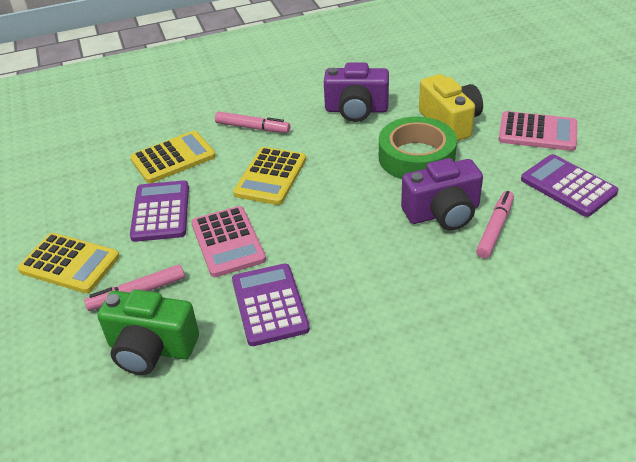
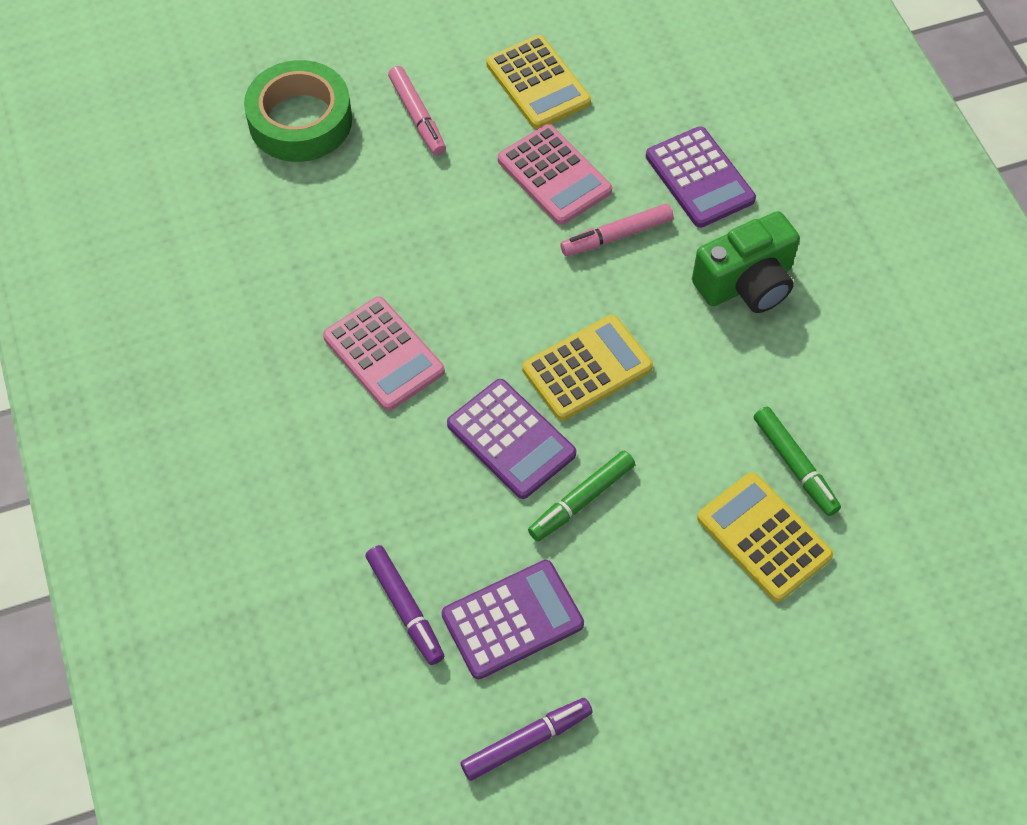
green marker: none = 0 -> [528,451,635,541] [754,406,841,516] = 2
pink marker: [84,264,185,311] [215,112,290,133] [476,191,514,258] = 3 -> [388,66,446,156] [560,203,673,256] = 2
purple camera: [324,62,389,122] [401,158,483,230] = 2 -> none = 0
purple marker: none = 0 -> [365,545,444,665] [460,698,593,781] = 2
yellow camera: [419,74,483,141] = 1 -> none = 0

